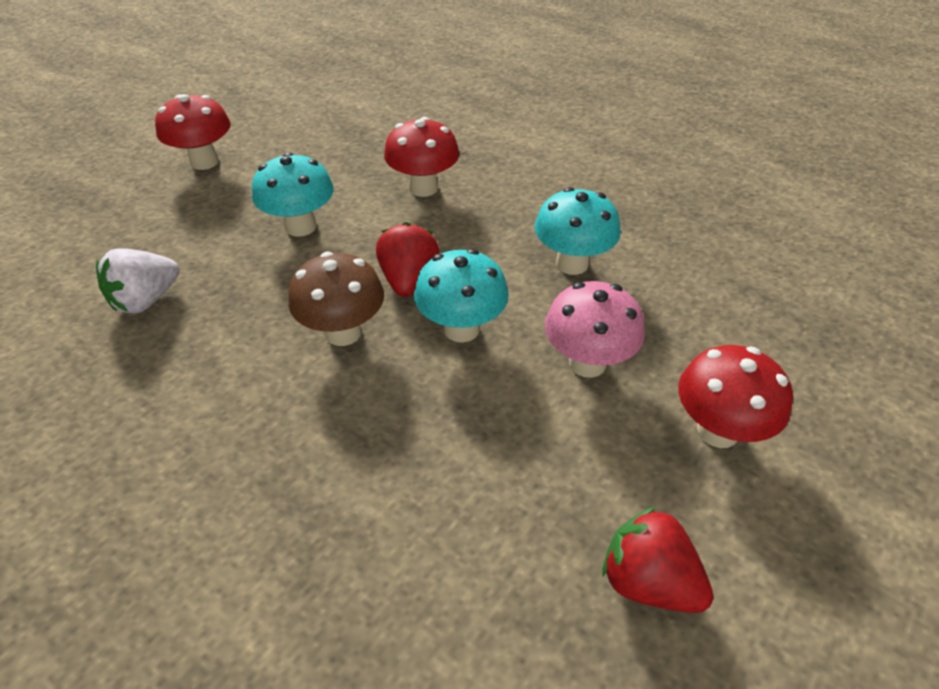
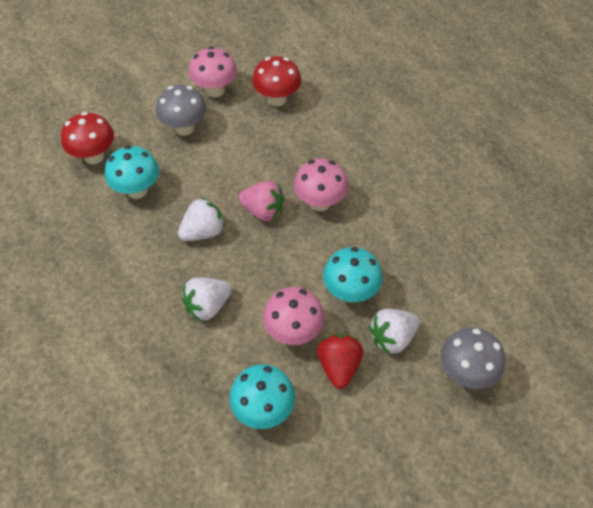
brown mushroom: [288,252,384,346] = 1 -> none = 0
grey mushroom: none = 0 -> [156,85,206,136] [441,327,505,389] = 2
pink mushroom: [545,281,645,378] = 1 -> [189,47,237,97] [263,287,324,345] [294,158,348,211] = 3
pink strawberry: none = 0 -> [238,181,285,221] = 1
red mushroom: [155,94,231,170] [384,117,459,197] [678,345,793,448] = 3 -> [61,112,114,164] [252,56,301,106] = 2
red strawberry: [376,222,440,297] [602,507,713,613] = 2 -> [317,334,363,389] = 1
white strawberry: [96,249,179,314] = 1 -> [178,197,225,241] [182,277,232,322] [369,309,420,355] = 3

